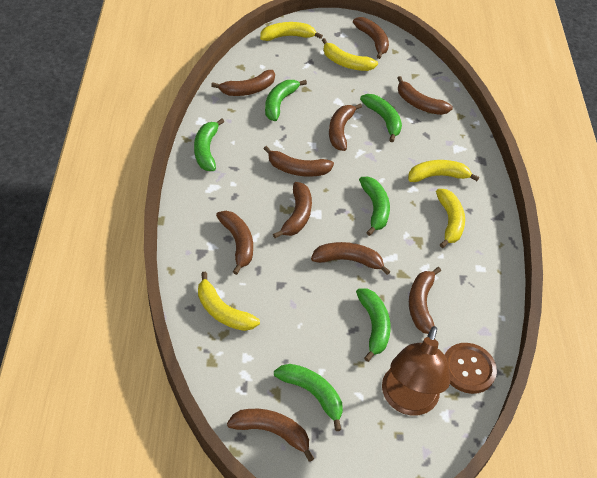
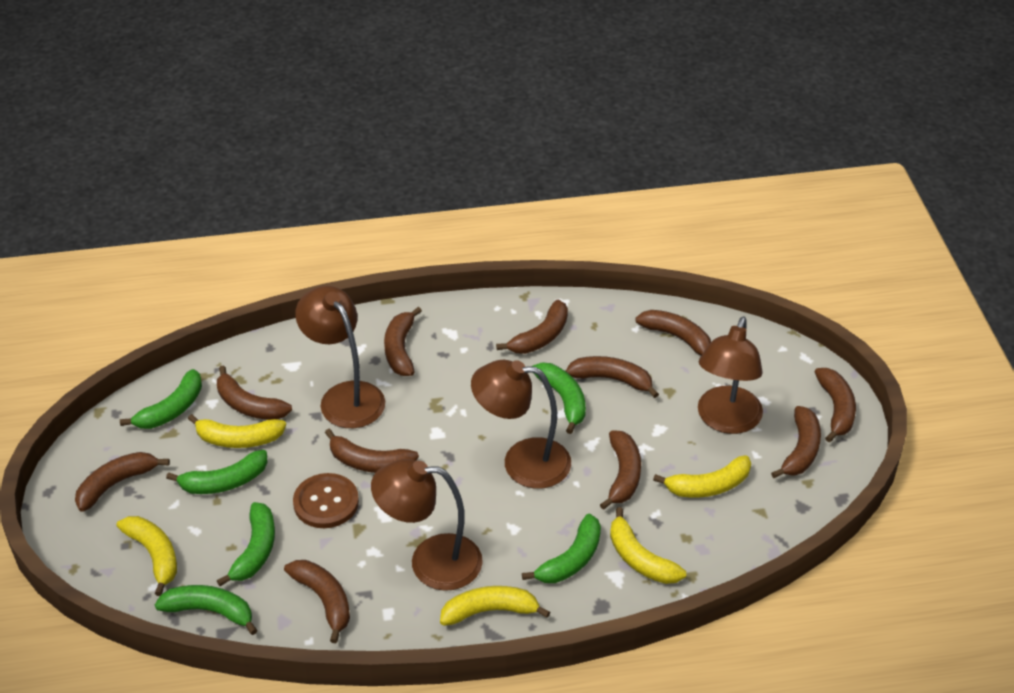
brown banana: [211,70,275,96] [216,211,253,275] [227,409,314,462] [263,146,334,177] [273,182,312,238] [311,242,390,275] [329,103,362,151] [353,17,389,59] [397,76,453,115] [409,267,441,334] = 10 -> [75,452,170,512] [217,365,292,420] [284,560,350,643] [325,429,419,473] [384,307,422,376] [496,300,568,354] [566,356,659,398] [600,430,641,510] [635,310,711,355] [771,406,821,478] [815,368,856,443] = 11
brown lamp: [382,326,450,416] = 1 -> [295,286,385,428] [371,459,483,591] [471,360,571,489] [698,317,763,434] = 4

